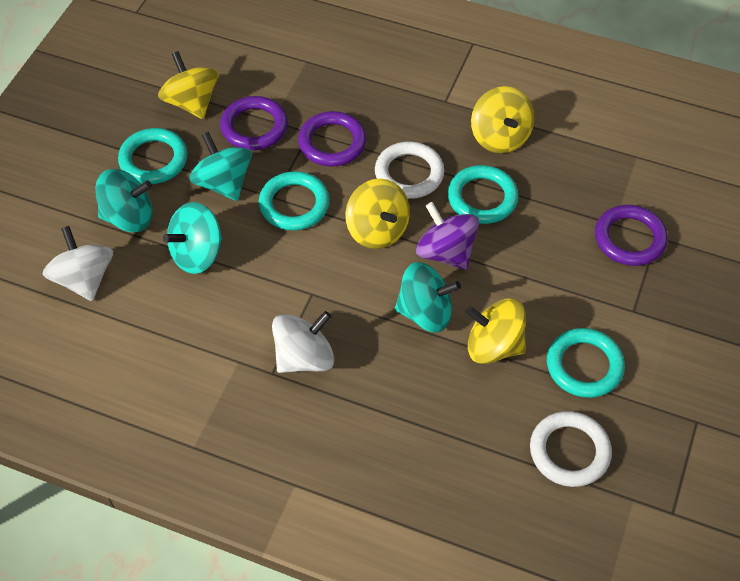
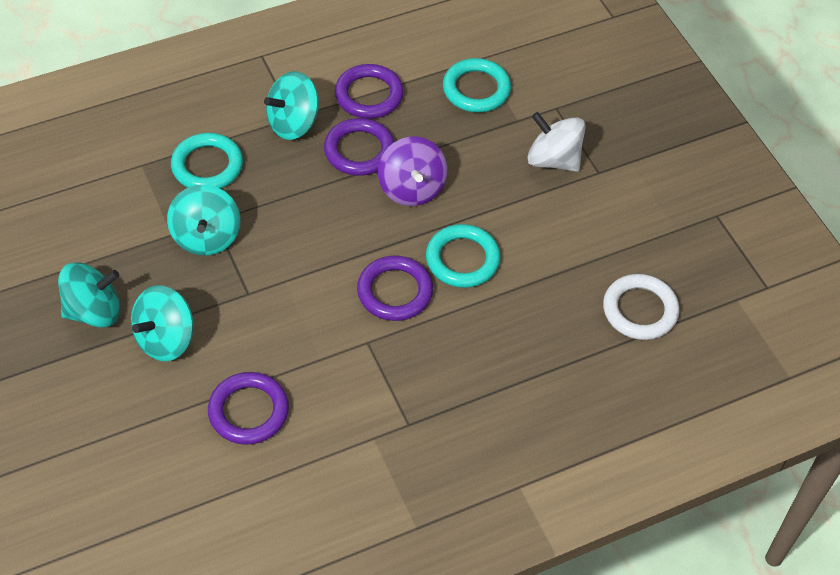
purple ring: [220,96,288,150] [298,111,367,167] [595,205,668,266] = 3 -> [208,372,289,445] [324,118,394,176] [335,64,404,119] [357,256,433,321] = 4
turquoise ring: [118,128,188,184] [259,171,330,230] [448,165,518,224] [547,328,625,398] = 4 -> [171,133,243,189] [426,224,501,288] [443,58,511,112] = 3
white ring: [375,141,444,199] [530,411,612,487] = 2 -> [603,274,680,340] = 1
white spinning top: [43,226,113,301] [272,311,334,373] = 2 -> [528,112,586,172] = 1
yellow spinning top: [158,51,219,119] [345,179,410,249] [466,299,526,364] [471,86,534,153] = 4 -> none = 0

